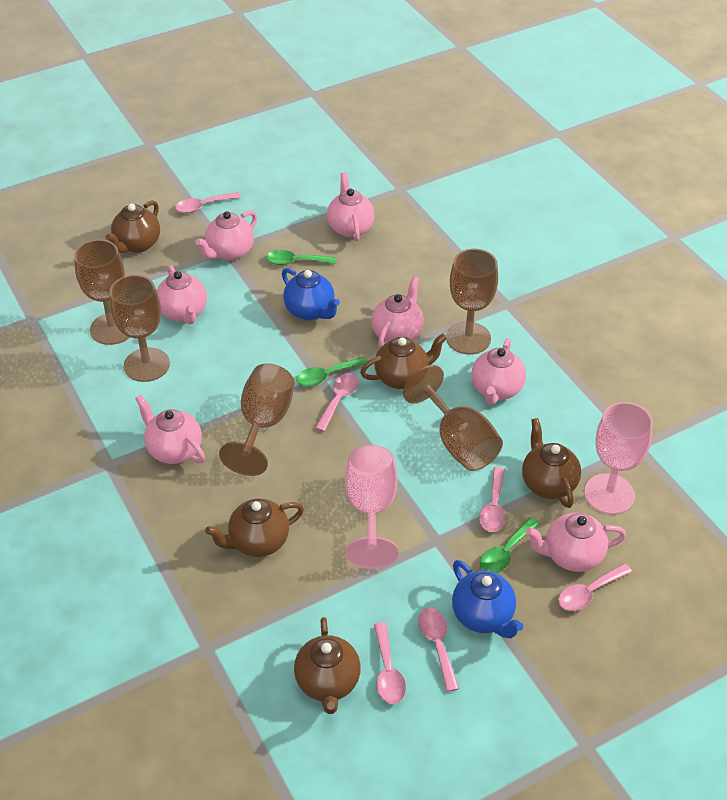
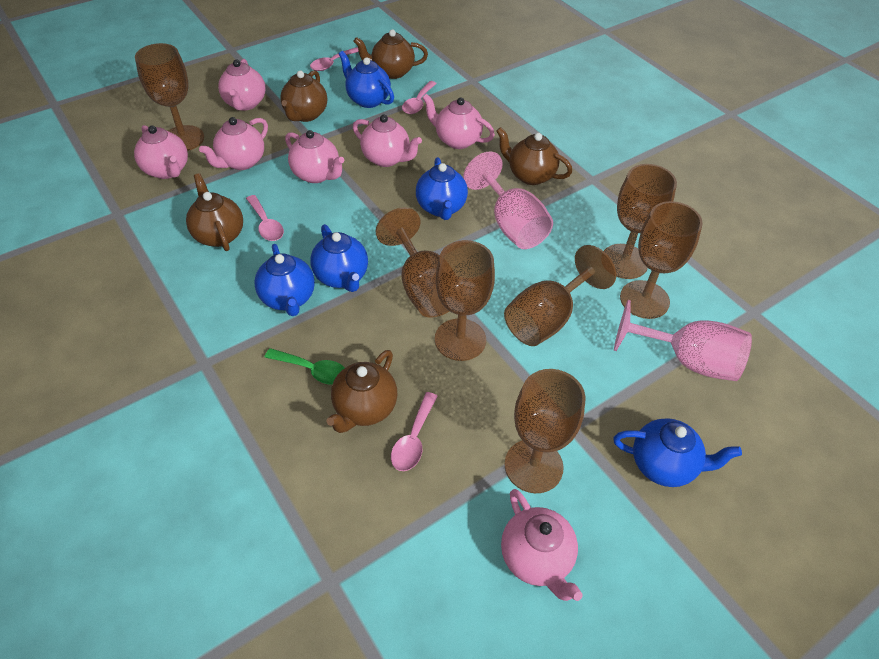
blue teapot: [282,268,340,320] [452,560,523,639] = 2 -> [254,244,315,316] [310,224,368,292] [339,51,394,108] [416,157,468,220] [613,418,742,487] = 5
brown goblet: [74,239,130,345] [110,275,170,382] [219,364,295,476] [403,365,503,471] [446,249,498,354] = 5 -> [135,43,204,151] [376,207,449,317] [435,240,495,361] [504,245,616,346] [505,369,586,493] [604,164,677,279] [620,201,703,319] = 7
green spoon: [266,250,336,265] [296,357,368,387] [480,517,539,574] = 3 -> [264,348,345,385] = 1
pink spoon: [175,192,241,213] [315,373,359,432] [374,622,406,704] [418,608,459,692] [479,467,505,532] [558,563,632,611] = 6 -> [246,195,284,241] [310,47,359,71] [391,392,437,471] [402,81,437,114] = 4

